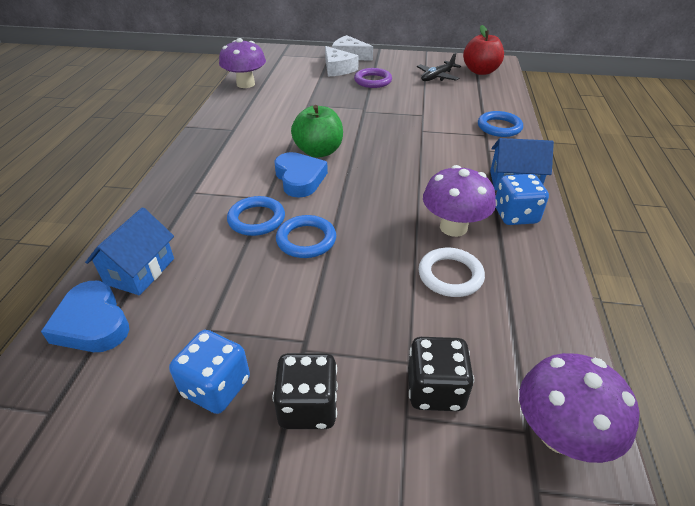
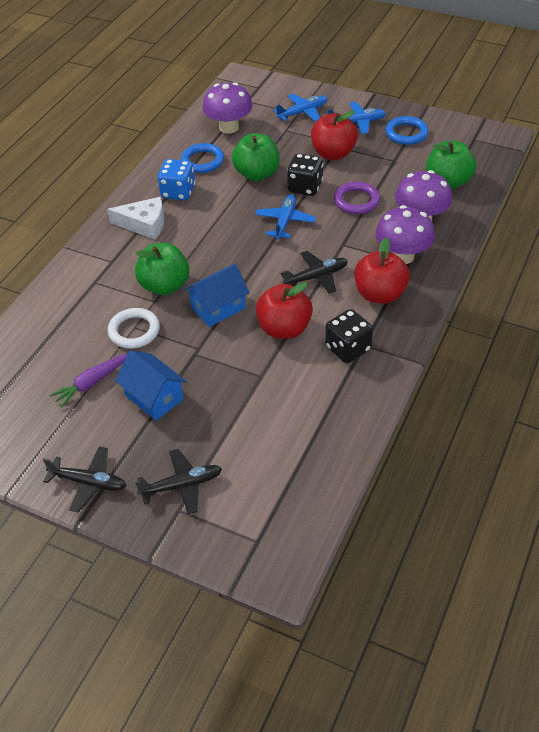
black plane: [417,53,461,81] = 1 -> [43,446,127,512] [135,449,222,514] [280,251,348,294] = 3
blue dice: [169,330,250,414] [496,174,549,225] = 2 -> [158,159,195,200] = 1
blue heart: [41,280,130,352] [274,152,328,198] = 2 -> none = 0
blue plane: none = 0 -> [255,194,316,239] [273,94,327,122] [328,102,386,134] = 3
blue ring: [227,196,285,236] [276,215,336,258] [478,111,523,137] = 3 -> [181,143,224,173] [385,116,429,145] = 2
green apple: [291,105,343,158] = 1 -> [135,243,189,295] [232,133,280,181] [426,141,476,189] = 3
purple carrot: none = 0 -> [50,353,128,408] = 1
red apple: [463,25,504,75] = 1 -> [256,282,313,339] [311,111,358,160] [354,238,410,304] = 3
white cheese: [325,46,359,77] [332,35,373,61] = 2 -> [107,197,164,240] = 1

